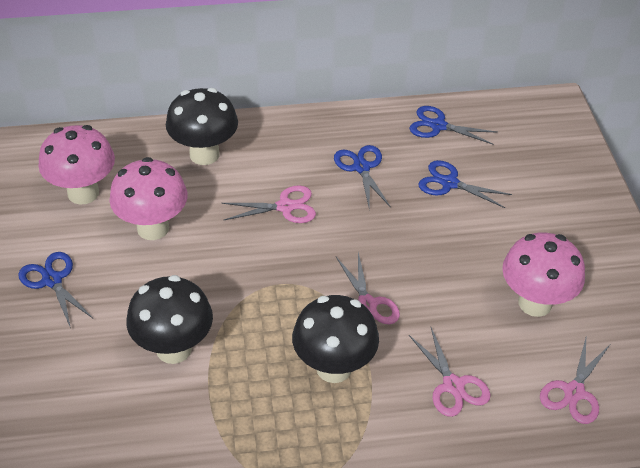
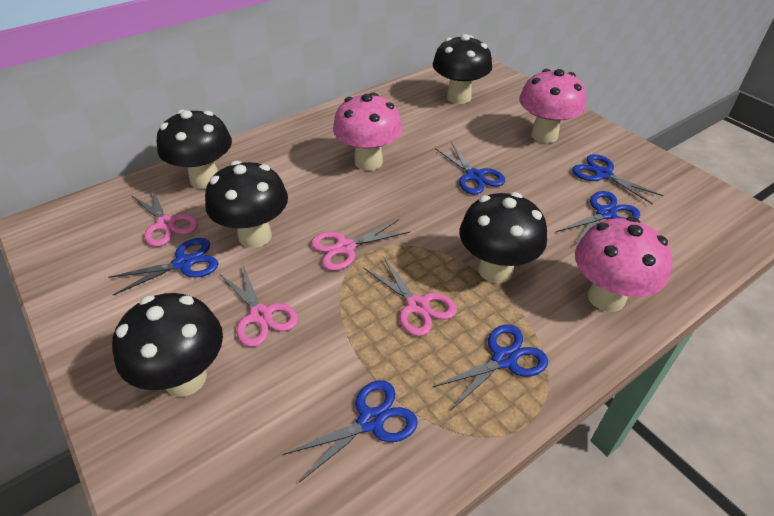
black mushroom: [126,275,213,364] [166,88,238,165] [292,295,379,383] = 3 -> [112,293,223,397] [157,110,232,189] [205,161,288,248] [433,34,492,104] [460,192,547,283] = 5
blue scissors: [18,252,93,329] [334,145,391,210] [409,106,498,145] [418,160,512,208] = 4 -> [108,238,219,295] [284,380,418,483] [432,324,548,410] [435,143,505,194] [556,191,640,245] [572,154,664,205] = 6

